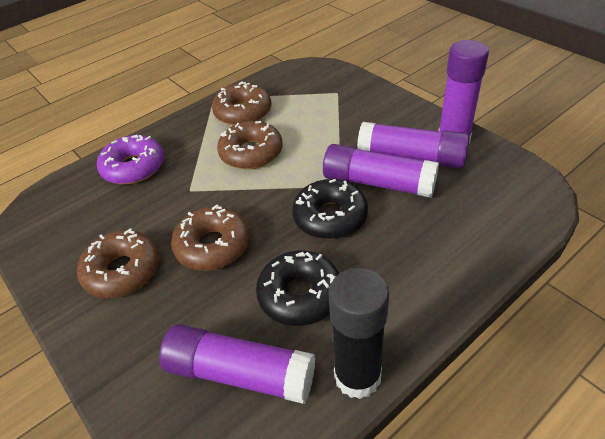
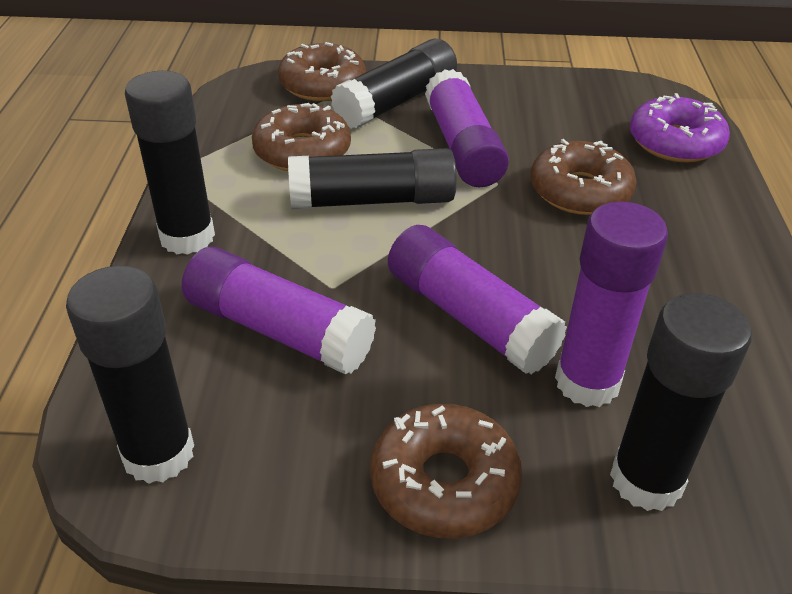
black donut: [256,251,339,326] [292,179,368,239] = 2 -> none = 0
black glue stick: [328,268,389,399] = 1 -> [66,266,194,484] [125,71,215,255] [288,148,457,209] [331,39,457,129] [610,293,752,511] = 5

